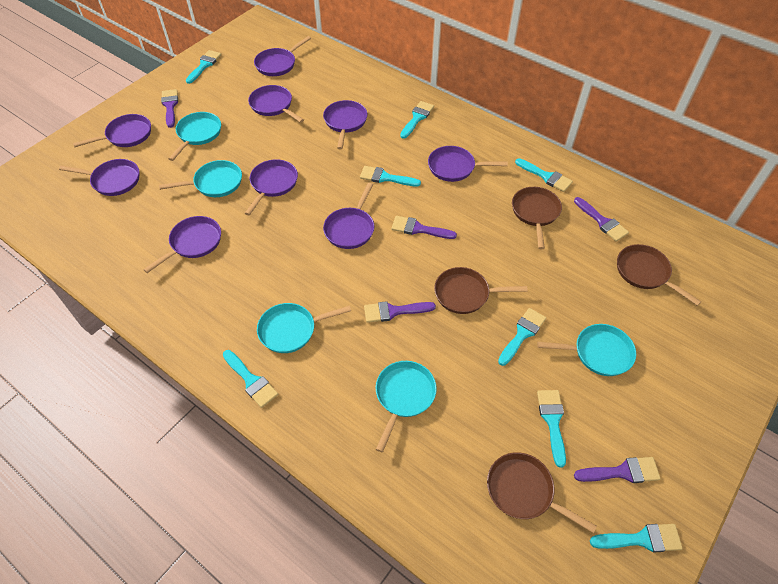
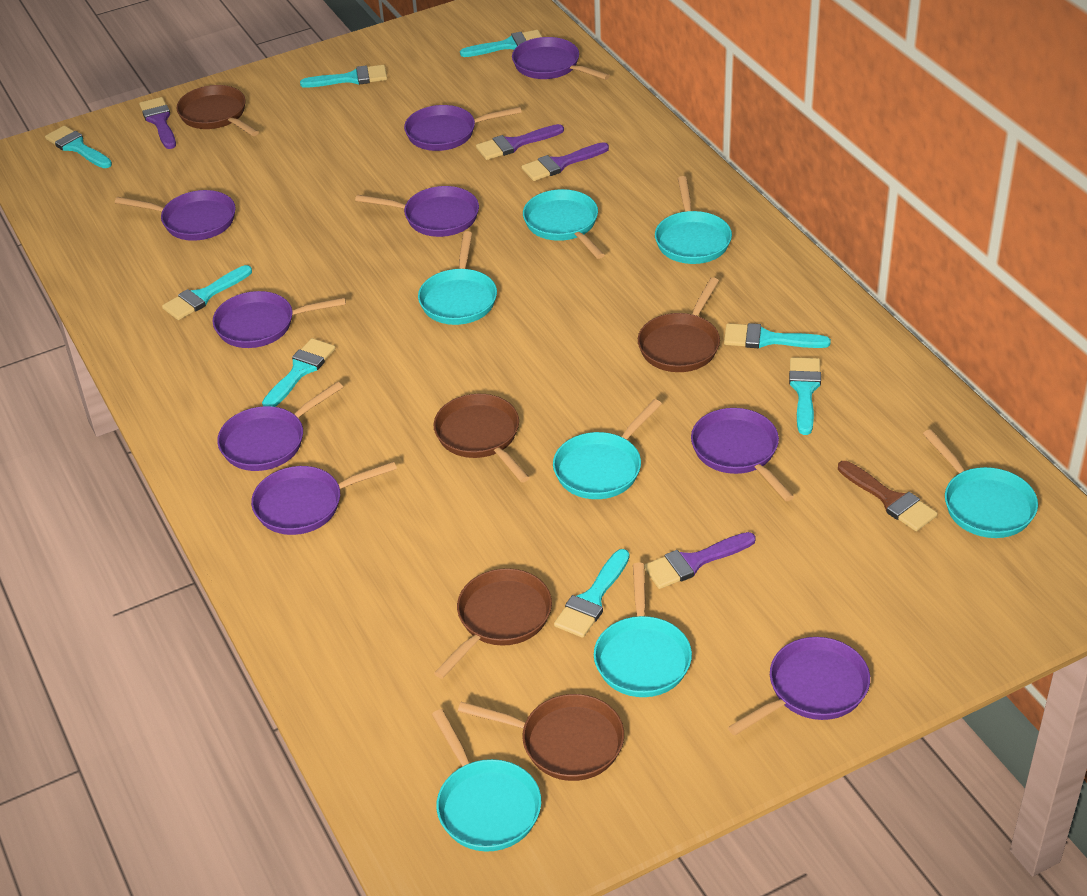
brown brush: none = 0 -> [838,461,937,531] = 1
brown pan: [434,267,528,314] [487,452,597,533] [512,187,562,249] [617,244,701,306] = 4 -> [176,85,259,136] [434,394,530,483] [434,568,552,679] [458,694,624,781] [638,277,720,372] = 5
purple brush: [161,89,178,128] [364,301,436,323] [391,216,457,239] [574,197,629,241] [574,457,661,483] = 5 -> [139,97,176,149] [476,124,564,160] [522,142,609,181] [644,532,756,589] = 4
turquoise pan: [159,160,242,197] [169,112,221,161] [257,303,351,353] [376,361,437,452] [537,324,636,376] = 5 -> [418,231,497,325] [432,709,541,852] [523,189,604,259] [553,399,662,499] [594,563,692,697] [655,176,732,264] [923,429,1038,538] = 7

